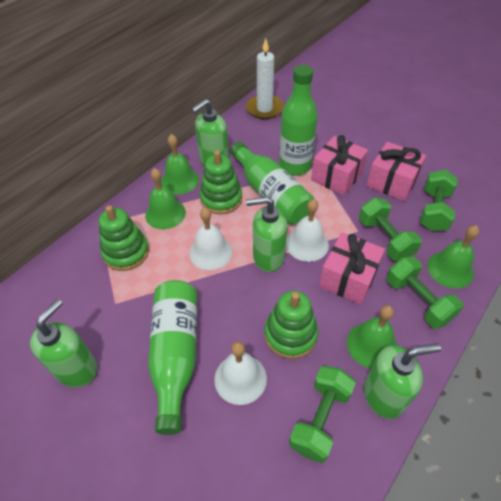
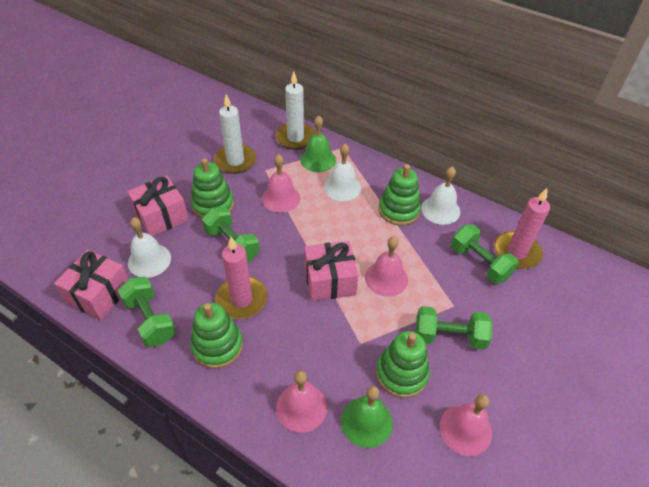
green bell: [145,168,186,229] [161,134,199,194] [347,305,397,368] [427,225,479,289] = 4 -> [300,116,336,172] [341,386,393,448] = 2
green bottle: [148,280,197,435] [230,142,315,224] [279,65,318,175] = 3 -> none = 0
green soap dispenser: [30,299,98,387] [191,99,229,166] [246,196,287,272] [364,343,441,419] = 4 -> none = 0
green stacking toy: [99,205,149,271] [200,150,242,214] [265,291,318,359] = 3 -> [190,302,243,369] [191,158,234,218] [376,331,430,398] [379,164,421,226] = 4
pink bell: none = 0 -> [262,154,300,213] [276,370,327,433] [365,236,408,297] [440,394,492,456] = 4
pink candle: none = 0 -> [215,237,267,319] [494,188,550,269] = 2
white candle: [246,38,284,119] = 1 -> [214,94,256,174] [275,72,315,150] = 2

